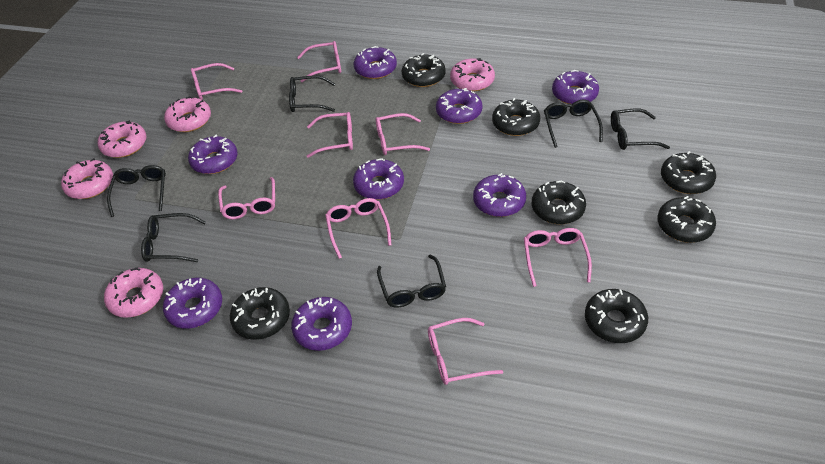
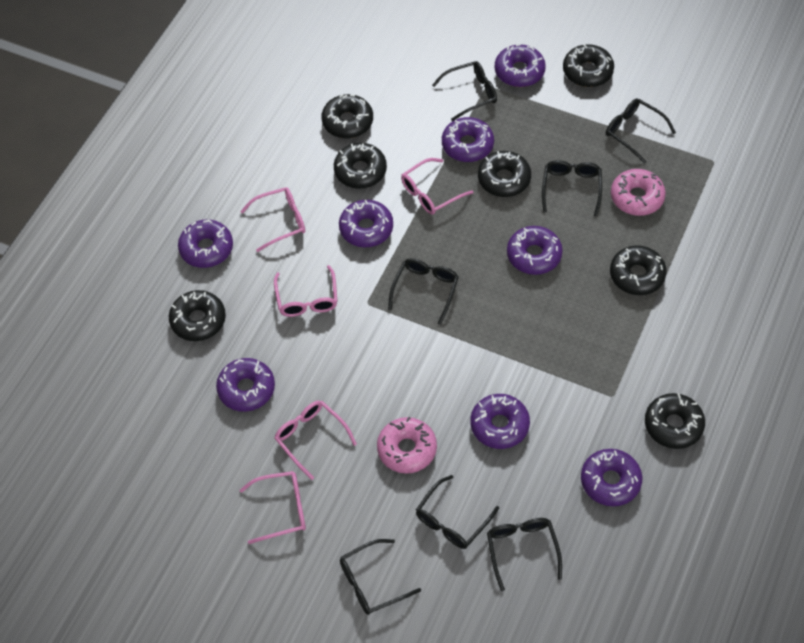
black glasses: [107,165,166,217] [141,213,206,262] [289,75,335,112] [377,255,446,308] [544,100,603,148] [611,108,670,150] = 6 -> [340,539,421,615] [388,258,459,325] [416,475,499,549] [432,61,497,121] [487,518,562,591] [542,160,602,216] [606,99,676,164] = 7
pink donut: [61,158,113,199] [98,120,146,158] [104,267,163,318] [164,96,211,132] [450,58,495,91] = 5 -> [377,417,437,474] [611,169,666,216] = 2
pink glasses: [191,63,242,100] [218,177,275,219] [297,41,341,82] [306,112,353,158] [325,198,391,259] [376,113,430,155] [428,318,503,385] [524,228,592,287] = 8 -> [240,187,305,252] [240,471,306,544] [274,265,337,317] [274,401,357,480] [401,158,474,215] = 5

